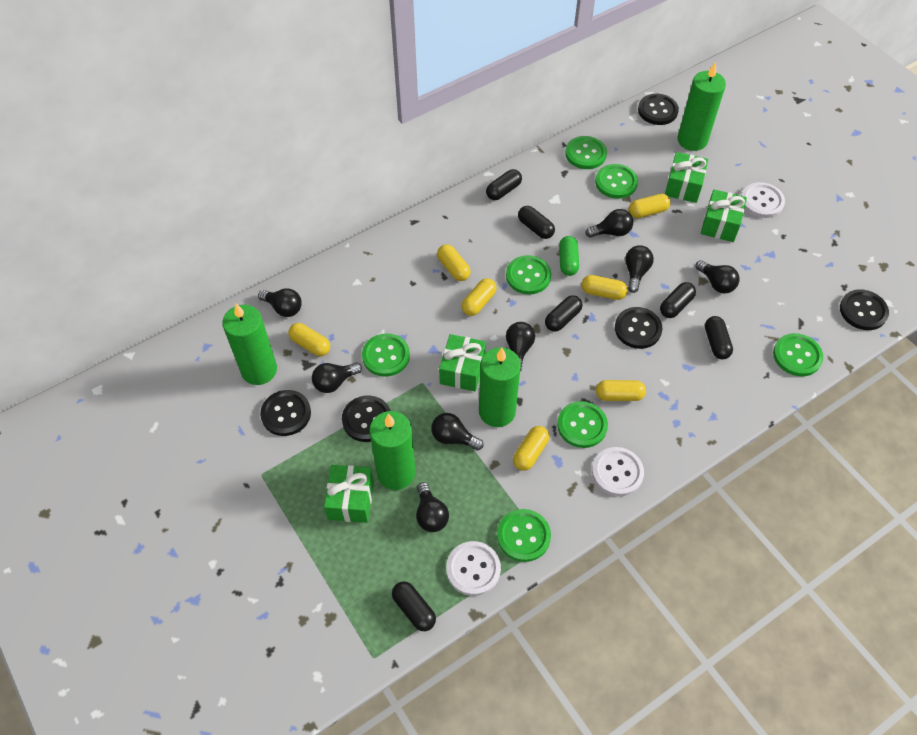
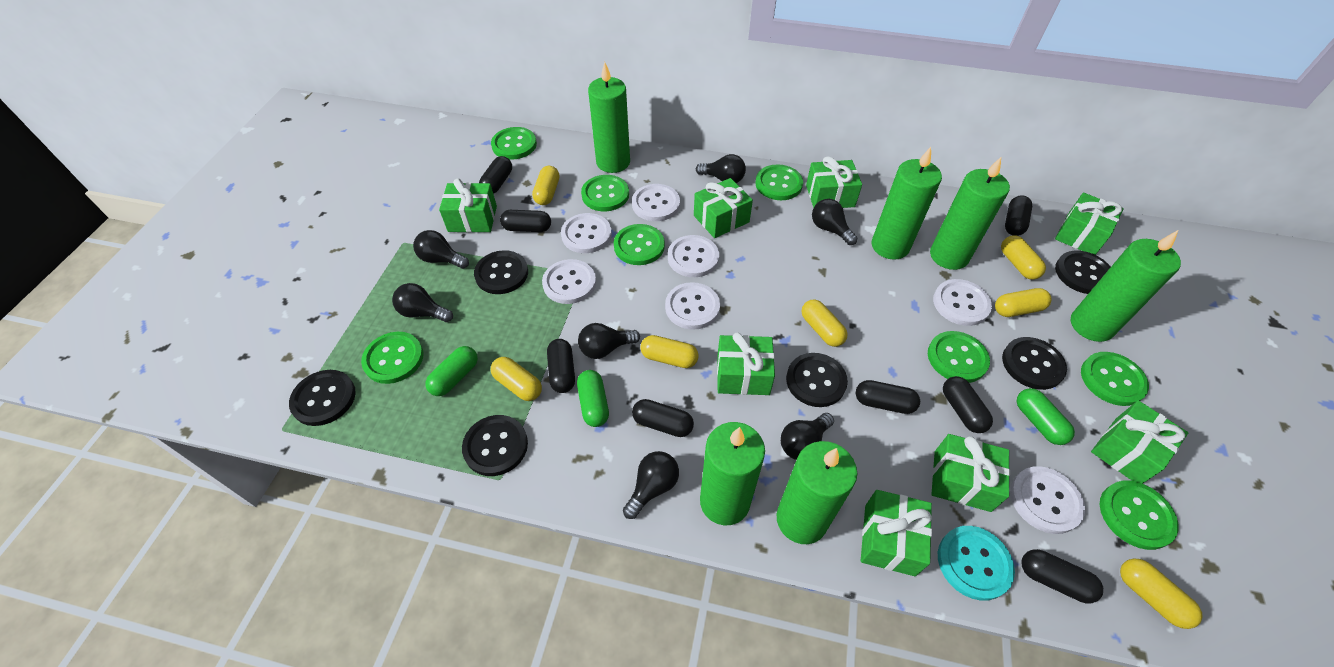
black button: [260,390,311,436] [342,396,391,442] [615,307,662,349] [638,94,679,125] [840,289,889,330] = 5 -> [289,370,356,426] [462,415,528,476] [474,250,528,294] [786,353,848,407] [1002,337,1067,390] [1055,251,1110,294] = 6
black capsule: [392,581,436,631] [486,169,522,200] [518,206,555,239] [545,295,582,332] [660,282,696,318] [705,316,733,359] = 6 -> [479,156,512,194] [500,210,551,232] [547,339,575,393] [632,399,694,437] [856,380,920,414] [943,376,993,433] [1005,196,1032,236] [1021,549,1103,603] = 8
black light bulb: [258,288,302,317] [312,362,362,393] [416,482,449,532] [431,413,484,451] [506,322,535,371] [585,209,633,238] [625,245,654,293] [696,260,739,294] = 8 -> [392,283,453,322] [413,230,469,269] [578,323,640,359] [623,451,679,519] [696,154,746,183] [781,413,834,460] [812,199,857,245] = 7
green button: [362,333,410,377] [497,509,551,562] [506,255,551,294] [557,401,608,448] [565,136,607,169] [595,164,638,199] [773,333,823,376] = 7 -> [361,332,424,384] [491,127,537,160] [581,175,629,211] [614,224,665,265] [755,164,803,200] [928,331,990,383] [1081,352,1149,406] [1100,481,1179,550] = 8
green candle: [222,304,277,385] [369,411,415,490] [479,347,521,427] [677,62,726,151] = 4 -> [588,62,630,173] [700,422,765,525] [777,441,857,544] [872,147,942,260] [930,157,1010,270] [1071,230,1181,342] = 6
green capsule: [559,236,579,276] = 1 -> [425,346,478,396] [577,370,609,427] [1017,388,1075,445] = 3
green gift: [324,465,374,523] [439,334,486,392] [665,152,708,203] [701,189,747,242] = 4 -> [439,178,497,232] [694,178,753,238] [717,332,775,395] [806,156,862,208] [861,490,932,576] [931,434,1010,512] [1055,193,1124,255] [1091,400,1188,484] = 8
turquoise button: none = 0 -> [938,526,1015,601] = 1
white button: [446,541,501,596] [592,447,644,496] [741,182,785,218] = 3 -> [542,259,596,304] [561,213,612,253] [632,184,680,221] [665,282,720,330] [668,235,719,277] [933,279,992,326] [1010,466,1085,534] = 7

